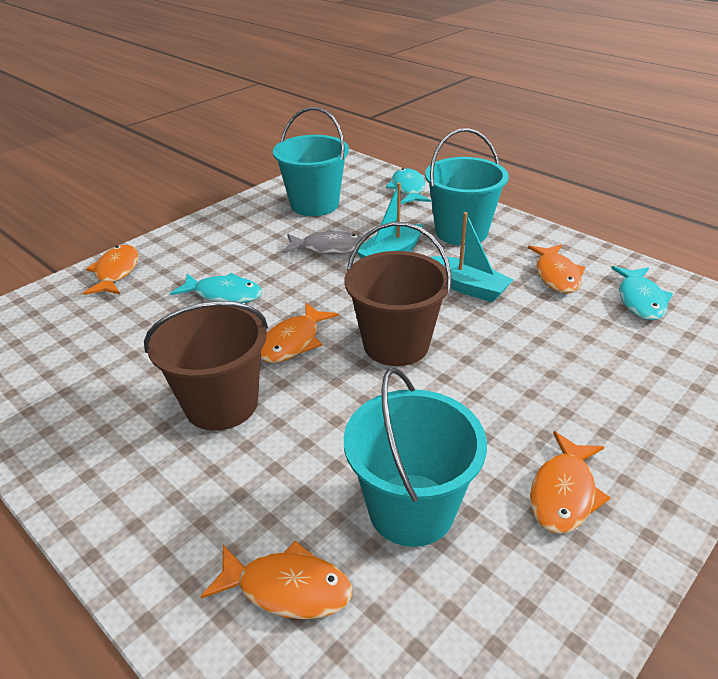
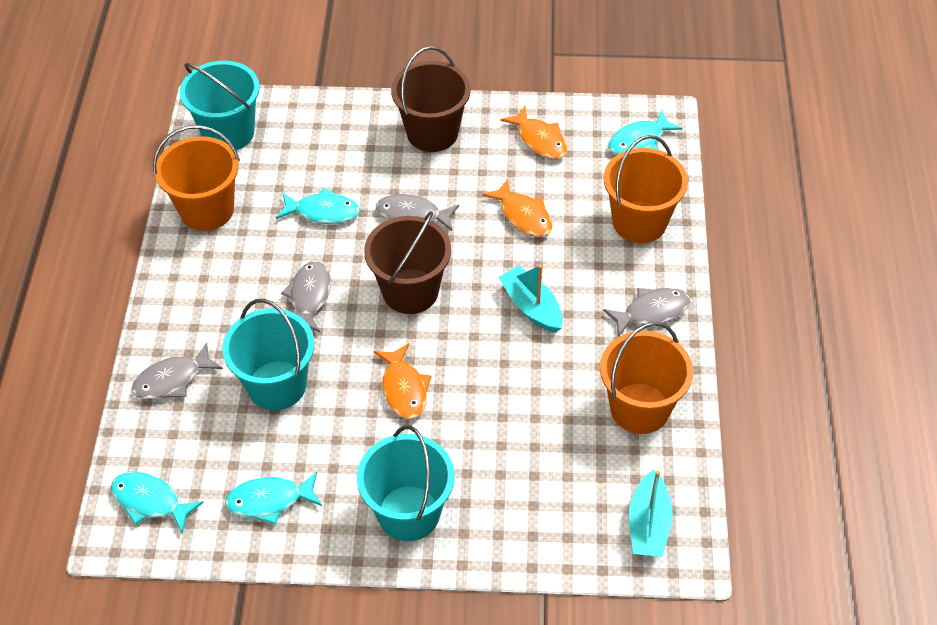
grey fish: [282,229,366,254] = 1 -> [132,342,223,400] [281,261,331,332] [376,194,459,231] [603,288,690,337] = 4
orange bucket: none = 0 -> [153,125,240,231] [600,322,693,434] [604,135,688,243] = 3
orange fish: [83,245,138,295] [200,541,352,619] [261,303,338,363] [528,244,585,293] [530,431,611,534] = 5 -> [374,343,431,419] [482,179,553,237] [500,106,568,159] = 3
turquoise fish: [170,273,262,303] [386,168,431,204] [611,266,673,321] = 3 -> [111,472,204,534] [225,472,322,525] [276,188,360,224] [608,110,682,155] = 4

